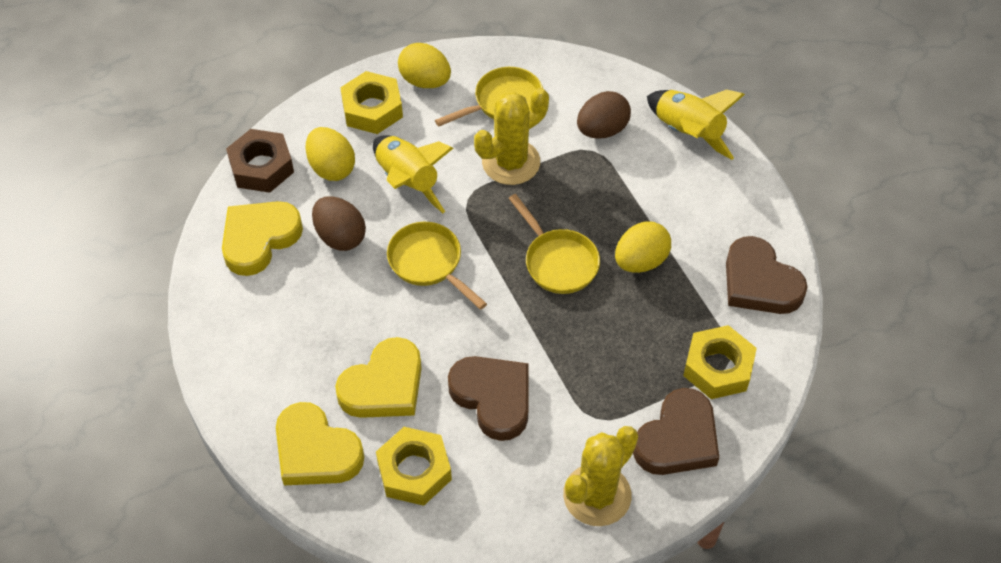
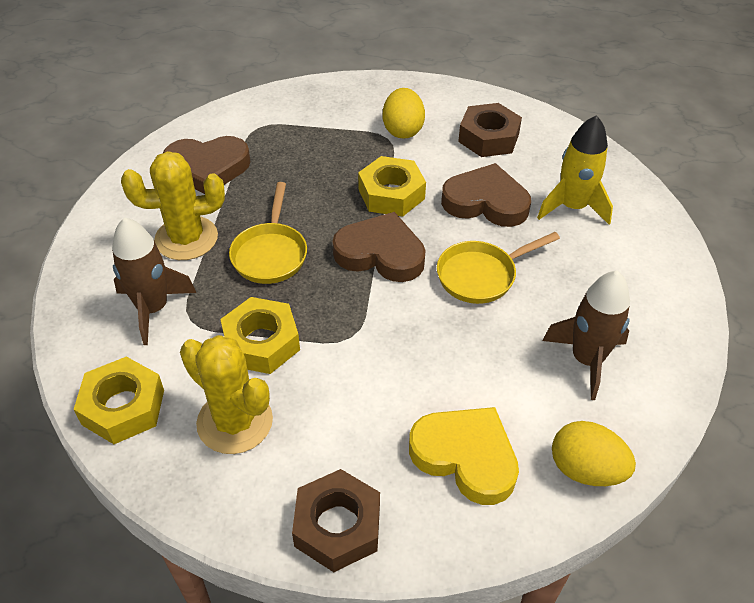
brown egg: [312,196,366,251] [577,91,631,139] = 2 -> none = 0
brown nut: [226,129,294,193] = 1 -> [292,469,380,572] [458,103,522,157] = 2
brown rocket: none = 0 -> [112,217,196,345] [543,271,630,400] = 2
yellow egg: [306,127,355,181] [398,43,451,88] [615,221,671,273] = 3 -> [383,88,425,139] [552,421,636,486] = 2
yellow heart: [222,201,303,276] [276,402,364,485] [335,337,422,418] = 3 -> [409,407,519,505] = 1
yellow pan: [387,222,487,310] [435,67,543,127] [508,194,600,294] = 3 -> [229,182,307,284] [437,232,560,304] = 2
yellow rocket: [373,135,453,213] [647,90,745,160] = 2 -> [537,115,613,225] = 1

